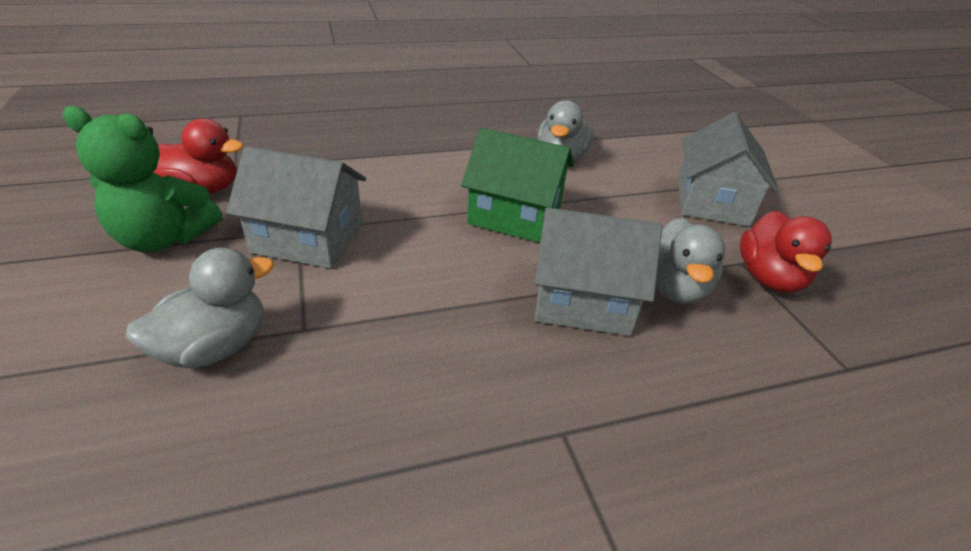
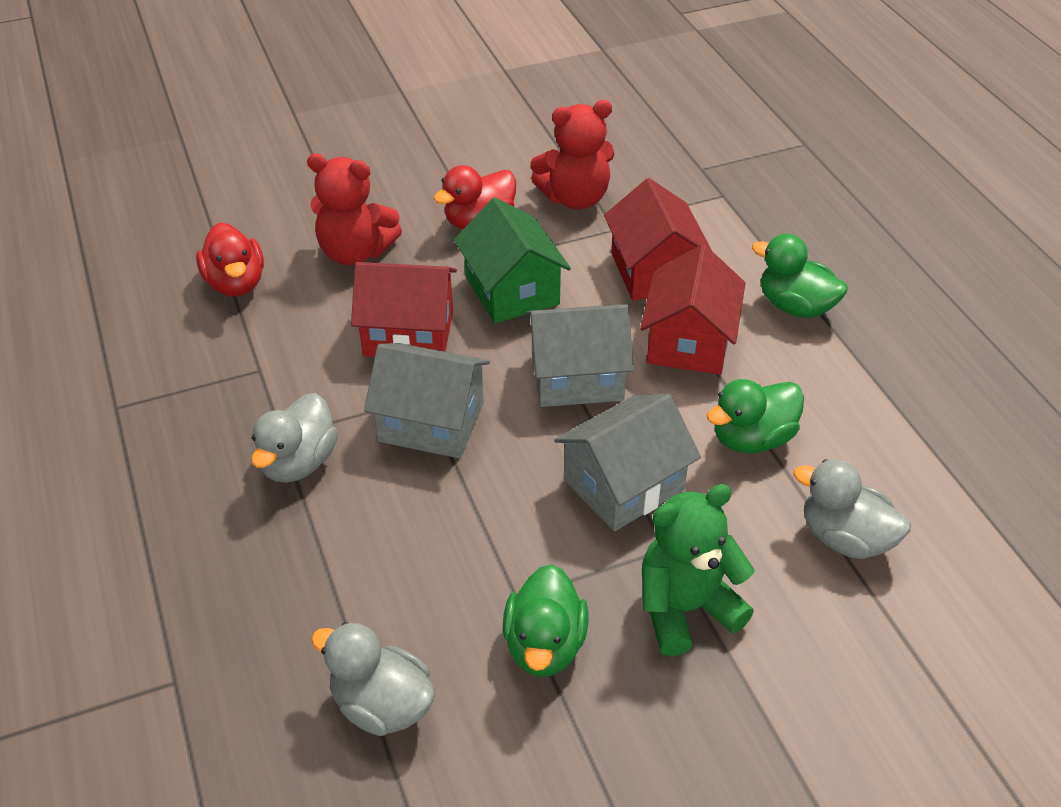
green duck: none = 0 -> [502,564,589,677] [707,379,804,453] [752,234,848,318] = 3
red house: none = 0 -> [351,262,457,357] [604,178,712,301] [640,245,746,375] = 3
red teddy bear: none = 0 -> [307,153,402,266] [530,100,615,210] = 2

